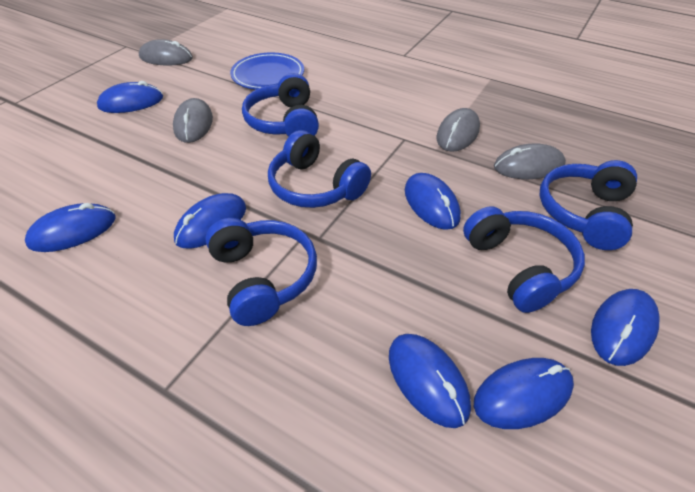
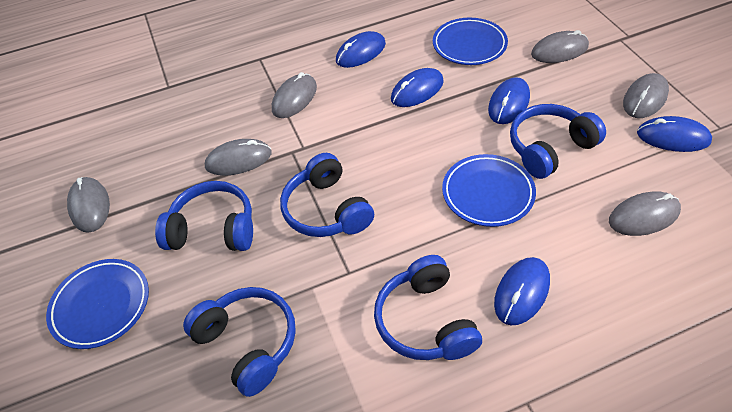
blue mouse: [25,203,115,252] [97,81,163,113] [174,193,246,249] [389,334,471,428] [405,173,461,230] [474,358,574,429] [591,289,660,366] = 7 -> [336,31,386,68] [391,68,444,107] [488,77,530,124] [494,257,550,325] [637,116,712,152] = 5
blue plate: [230,53,304,90] = 1 -> [46,259,149,349] [433,18,508,65] [442,154,536,227] = 3
grey mouse: [139,39,193,66] [173,98,213,143] [436,108,480,152] [494,143,566,179] = 4 -> [67,177,110,233] [205,139,272,176] [272,72,317,118] [531,30,589,63] [609,192,681,236] [623,73,669,118] = 6

